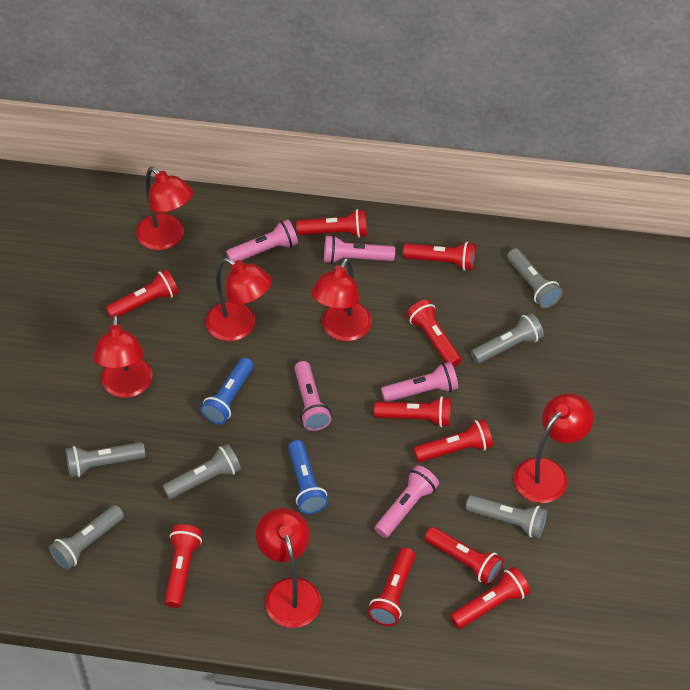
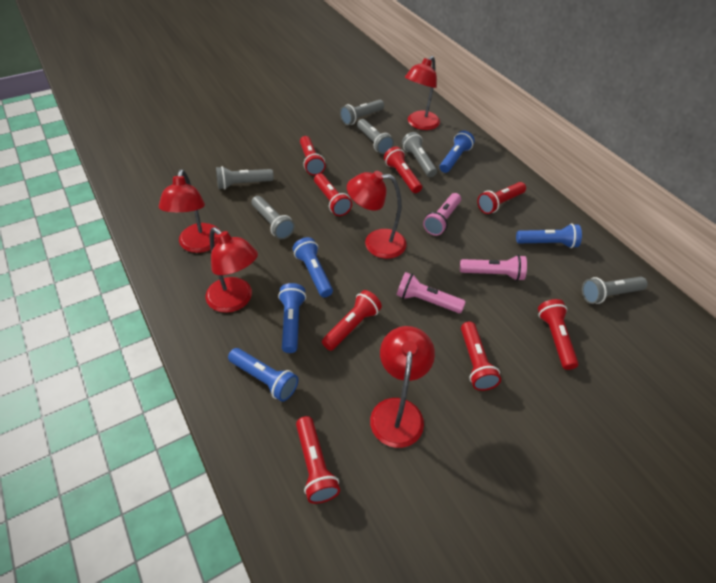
blue flashlight: [201,358,253,425] [288,440,328,514] = 2 -> [228,348,298,402] [278,283,306,353] [293,237,333,297] [440,131,475,173] [516,224,582,248] = 5
pink flashlight: [226,219,298,262] [294,361,331,431] [324,235,395,264] [375,466,439,538] [381,362,458,402] = 5 -> [397,272,466,313] [423,193,461,236] [460,255,527,281] = 3
red flashlight: [106,269,179,319] [164,524,202,608] [296,209,367,238] [368,548,415,626] [374,396,451,427] [403,242,475,271] [407,299,462,367] [413,419,493,462] [425,527,504,585] [450,567,530,629] = 10 -> [296,416,340,504] [300,136,326,176] [314,173,352,216] [322,290,382,351] [384,146,422,193] [461,322,501,391] [477,182,526,214] [538,299,579,370] = 8
red lamp: [93,314,153,398] [136,167,193,250] [206,258,272,341] [256,508,321,628] [311,258,372,341] [514,393,594,503] = 6 -> [159,169,219,253] [206,227,258,313] [347,171,407,259] [370,326,435,448] [405,56,440,130] = 5

